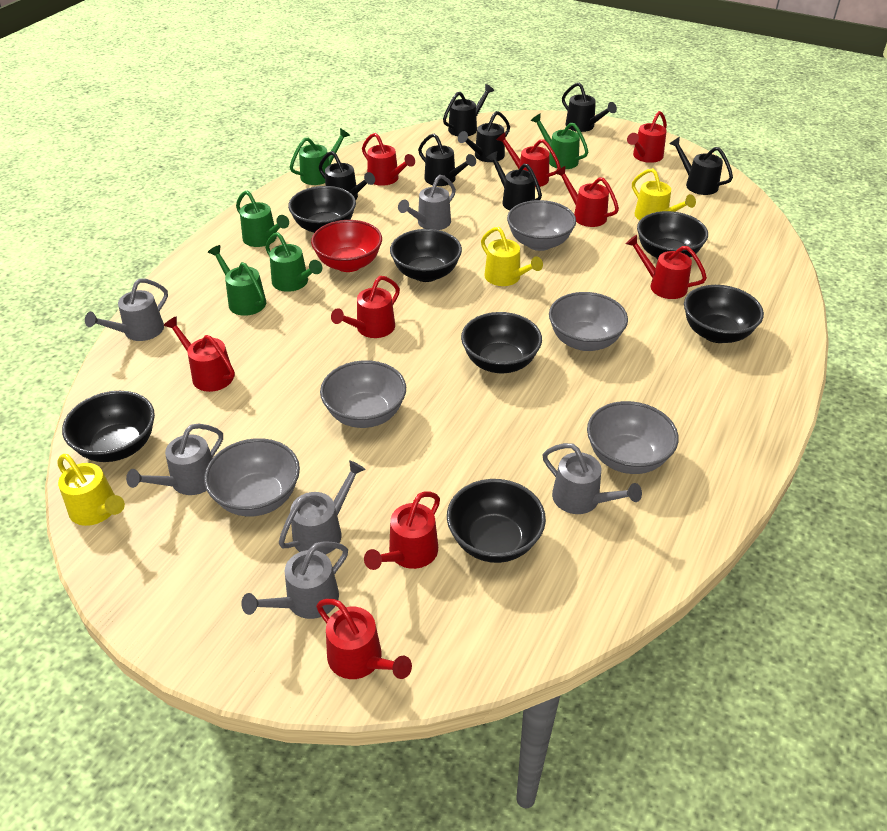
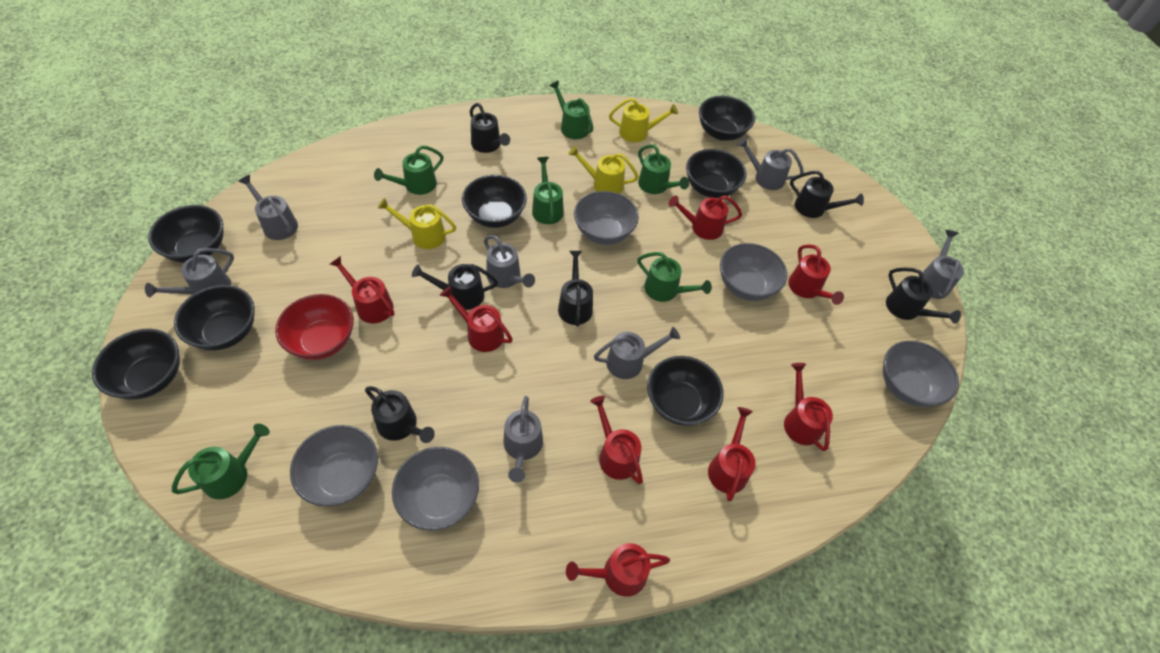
black watering can: [319,151,375,200] [418,134,476,186] [443,84,494,136] [458,111,510,162] [487,151,542,210] [562,83,617,132] [669,137,733,195] = 7 -> [365,386,435,443] [412,264,498,310] [470,103,510,153] [558,251,593,326] [790,171,864,218] [886,268,961,324] = 6
green watering can: [208,245,266,316] [236,190,289,247] [265,232,322,292] [290,128,350,185] [531,114,588,169] = 5 -> [172,424,270,499] [374,146,443,195] [532,157,564,224] [549,81,593,139] [637,252,712,302] [638,144,689,194] = 6
grey watering can: [85,278,168,341] [126,424,223,495] [241,541,348,619] [279,460,366,555] [398,175,456,230] [543,443,642,514] = 6 -> [145,248,234,297] [238,175,298,240] [484,235,535,288] [504,396,543,483] [594,327,680,379] [737,138,804,190] [918,230,964,299] = 7
red watering can: [163,316,235,392] [316,599,412,679] [331,276,400,338] [362,133,415,186] [364,491,440,570] [496,132,561,187] [555,166,619,227] [626,235,707,299] [627,111,667,163] = 9 -> [330,256,394,324] [440,286,513,352] [566,543,670,597] [590,396,643,484] [669,196,742,240] [708,407,756,502] [784,363,833,451] [788,244,844,305] = 8

